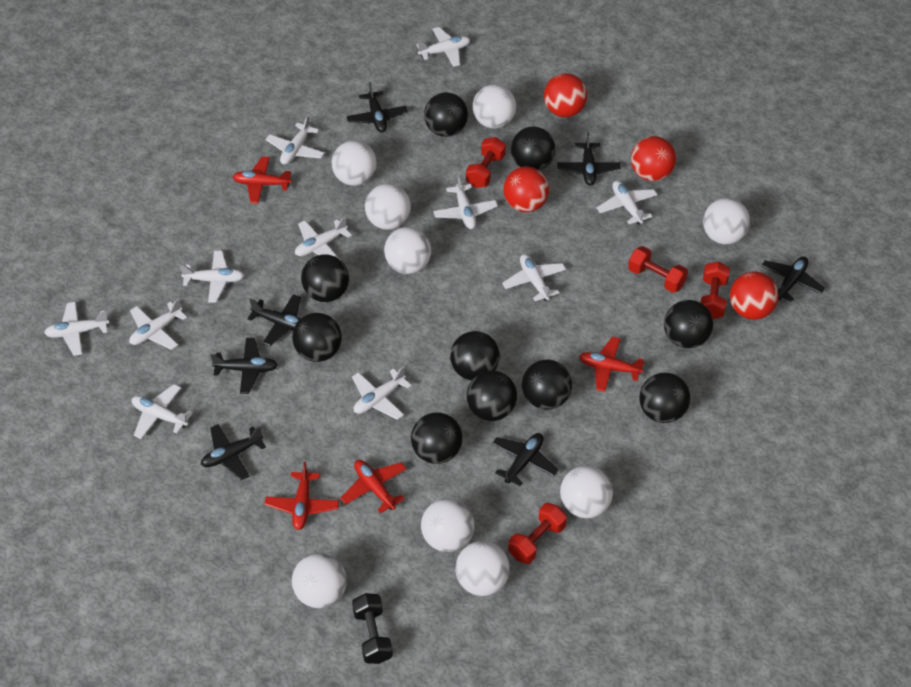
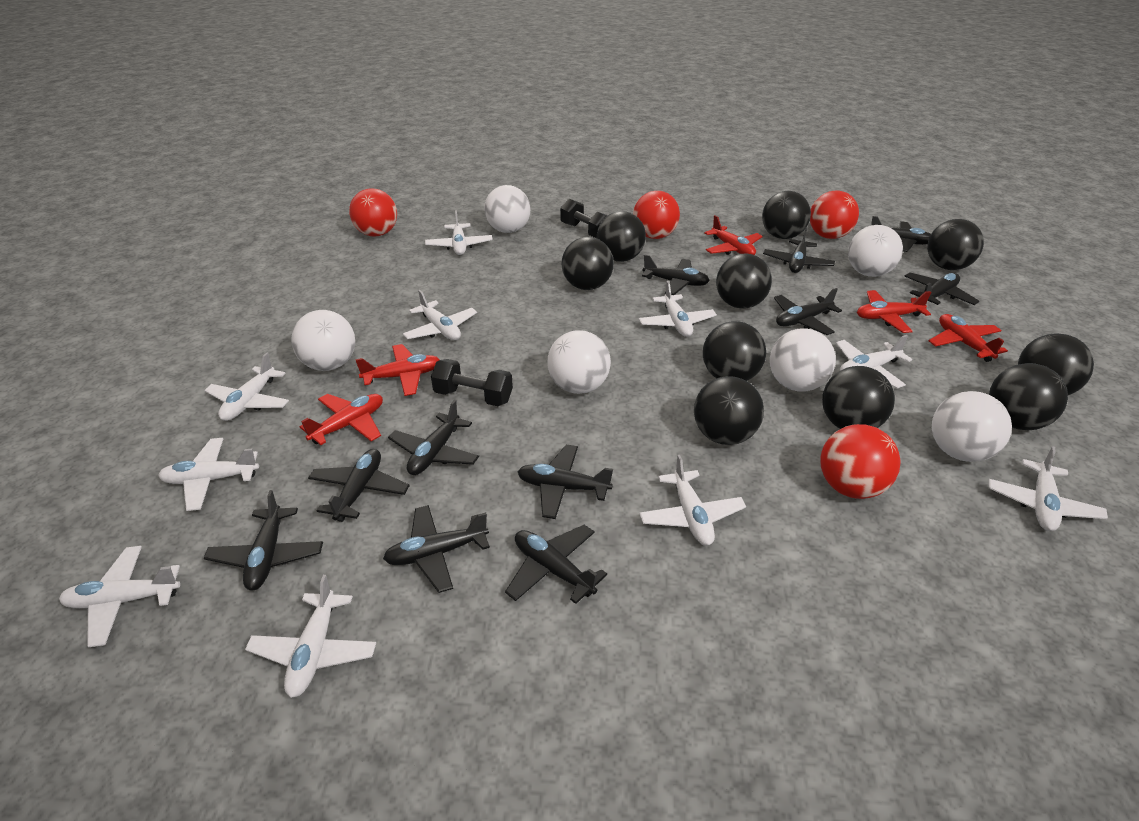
black dumbbell: [352,593,393,664] = 1 -> [431,359,513,406] [560,199,608,238] = 2
black plane: [201,424,266,480] [210,338,278,394] [248,294,301,346] [346,82,408,132] [492,433,558,486] [557,132,621,186] [761,256,825,302] = 7 -> [204,490,323,591] [308,449,410,522] [383,505,490,593] [388,400,479,475] [505,525,607,604] [518,445,613,519] [642,254,710,295] [763,227,835,273] [774,288,842,335] [871,216,931,252] [904,272,979,305] = 11
red dumbbell: [466,137,506,188] [508,503,567,564] [628,246,688,293] [701,261,730,319] = 4 -> none = 0
red plane: [233,157,292,204] [265,462,339,530] [340,460,407,513] [579,337,644,392] = 4 -> [300,394,383,445] [355,344,440,396] [704,215,763,255] [857,290,931,333] [929,314,1008,362] = 5
white ball: [292,553,347,608] [332,140,377,186] [365,184,411,230] [384,227,431,274] [421,498,475,552] [455,541,510,596] [473,84,516,128] [560,465,613,518] [703,198,750,244] = 9 -> [291,310,355,371] [484,185,531,233] [548,330,611,394] [770,328,836,392] [848,225,903,277] [932,391,1012,462] = 6
white plane: [44,302,109,356] [129,299,187,350] [132,384,193,439] [180,251,245,302] [266,115,325,165] [295,216,352,259] [352,366,412,420] [416,27,470,67] [433,175,498,229] [502,254,566,301] [597,181,658,225] = 11 -> [59,546,180,647] [158,438,259,511] [204,352,289,421] [245,575,376,698] [403,290,477,340] [425,210,493,255] [639,281,717,337] [639,455,746,546] [836,335,912,389] [989,446,1108,531] = 10

